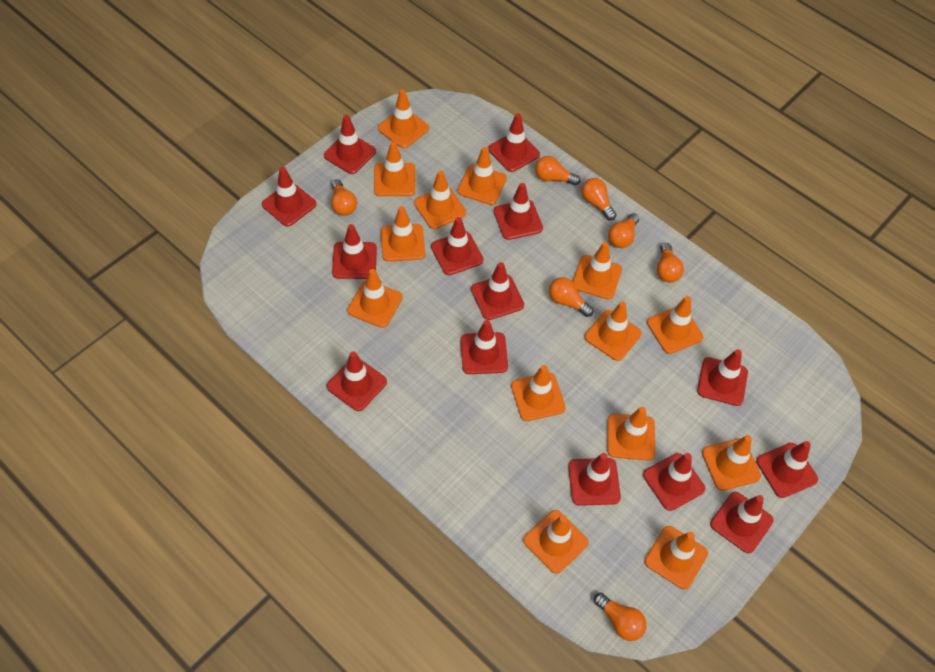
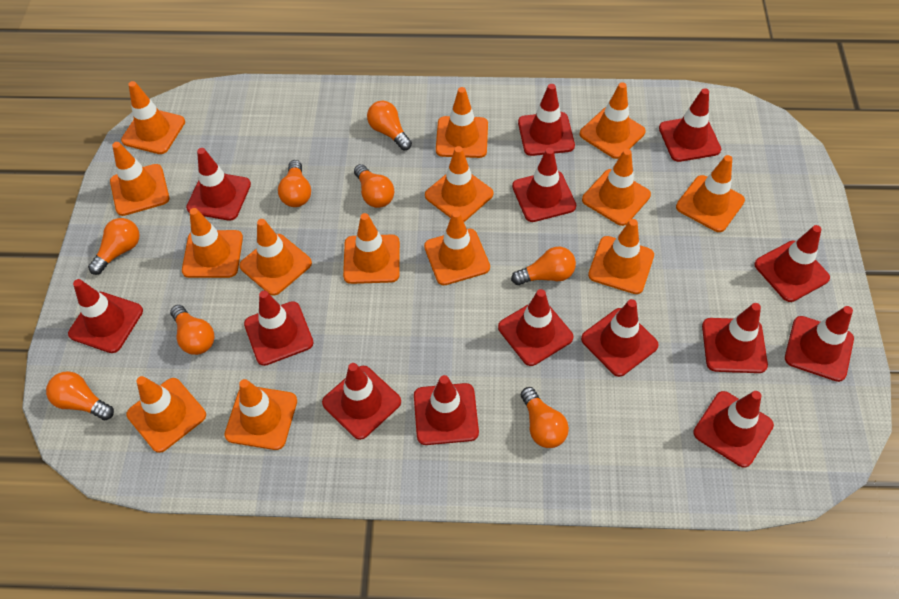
orange light bulb: [331,179,357,216] [535,156,580,185] [549,277,593,317] [582,178,616,221] [594,593,647,641] [608,213,639,248] [657,243,684,283] = 7 -> [46,371,114,420] [88,218,139,275] [170,305,215,355] [278,160,311,207] [354,164,394,208] [367,101,412,151] [511,247,576,285] [521,387,569,448] = 8

